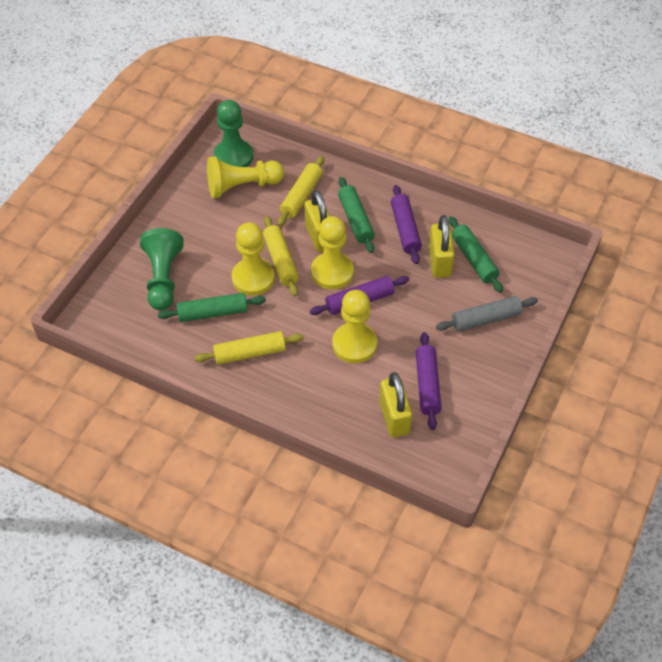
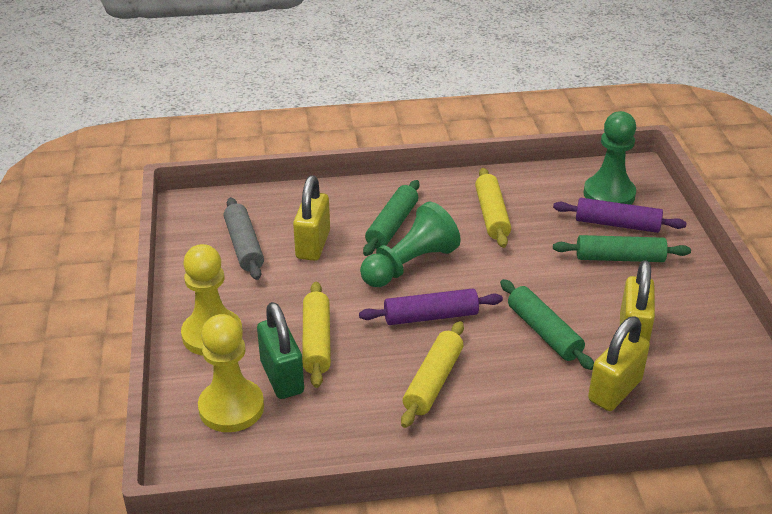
green padlock: none = 0 -> [257,302,304,399] = 1
purple rolling pin: [310,276,409,315] [391,185,422,264] [416,332,442,430] = 3 -> [359,288,503,325] [553,198,687,233] = 2
yellow pawn: [207,157,284,198] [231,222,275,296] [311,216,354,289] [332,290,377,363] = 4 -> [181,244,243,355] [198,314,264,432] = 2

